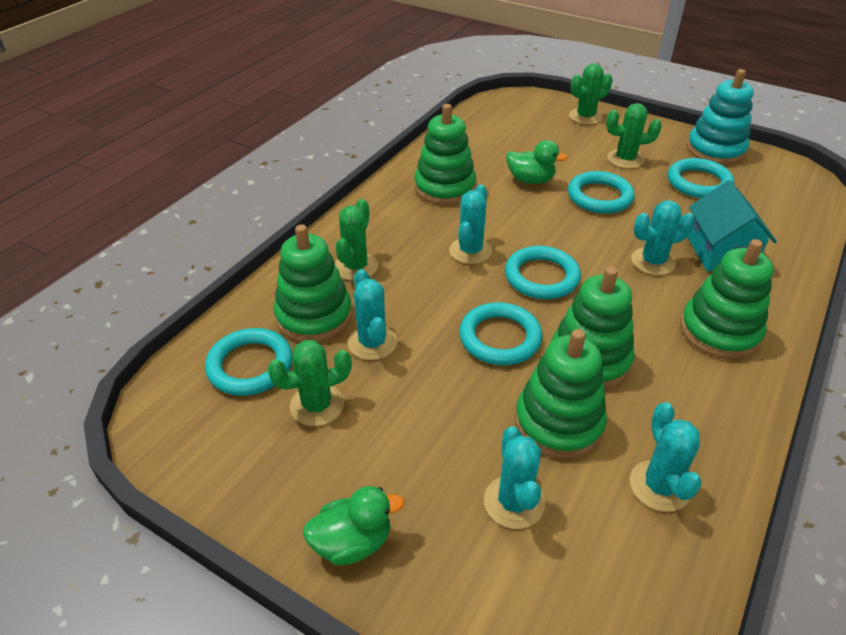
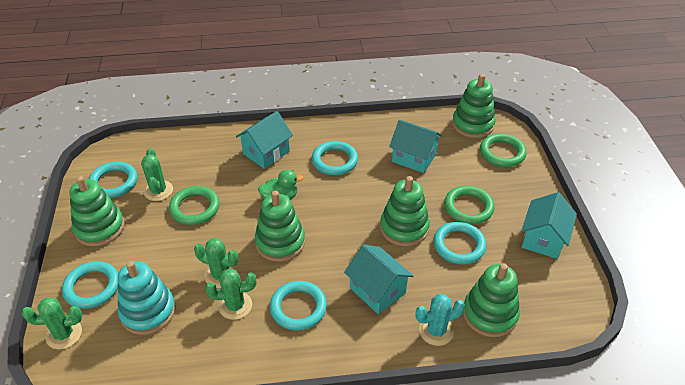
green duck: [303,486,405,565] [506,140,568,184] = 2 -> [258,170,304,200] = 1
green ring: none = 0 -> [169,186,220,225] [444,186,495,225] [480,133,527,167] = 3
turquoise cactus: [348,269,397,360] [449,184,492,264] [484,426,545,529] [630,402,702,512] [631,200,695,275] = 5 -> [416,294,465,346] = 1
turquoise house: [688,180,777,271] = 1 -> [236,111,293,169] [344,245,414,314] [389,119,443,173] [521,192,577,259] = 4

